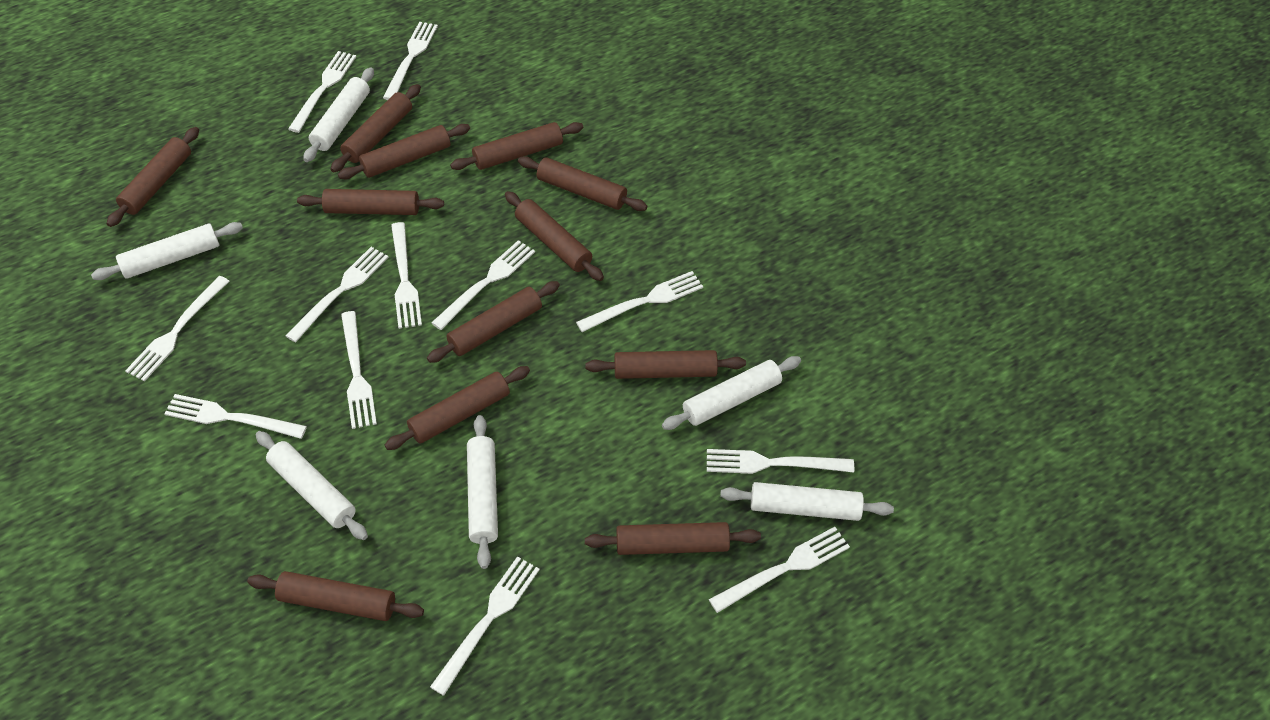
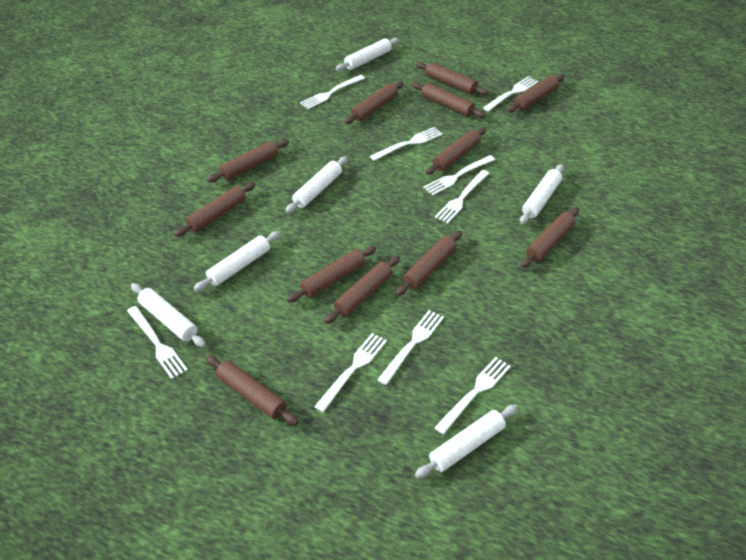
white fork: [125,276,230,382] [164,394,307,439] [285,247,389,342] [288,51,356,133] [341,311,377,429] [383,22,438,100] [391,222,422,329] [430,556,540,696] [431,240,535,330] [576,271,703,332] [707,449,854,474] [709,527,850,613] = 12 -> [127,306,188,379] [300,75,365,109] [314,333,387,412] [370,127,443,161] [377,310,444,385] [423,155,495,195] [434,357,511,434] [435,170,490,223] [483,76,538,111] = 9

